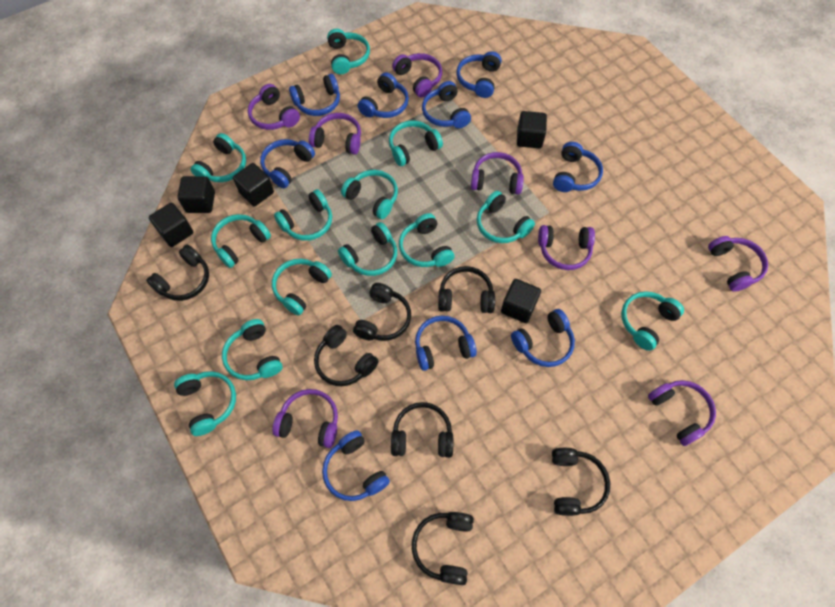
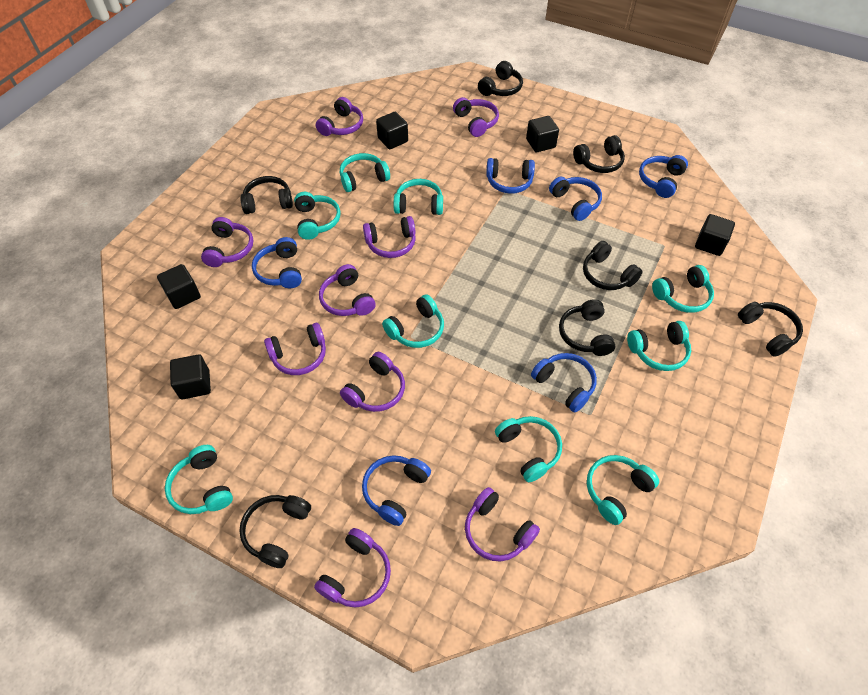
blue headphones: [260,139,315,188] [289,74,340,116] [322,430,390,501] [358,72,409,118] [415,316,477,371] [422,81,471,128] [456,51,502,98] [511,309,575,367] [553,142,603,192] = 9 -> [252,237,302,289] [362,455,431,526] [486,158,535,194] [531,353,597,412] [549,177,602,221] [639,155,688,198] = 6
purple headphones: [248,84,300,130] [272,389,338,448] [309,113,361,154] [392,53,442,97] [471,152,524,195] [538,225,595,270] [648,380,716,446] [708,236,768,292] = 8 -> [201,217,253,267] [264,323,326,375] [314,528,391,608] [316,97,363,136] [319,264,376,316] [340,352,405,412] [363,216,416,258] [453,97,499,137] [465,487,540,561] = 9
turquoise headphones: [174,371,236,436] [191,133,246,182] [211,214,271,268] [222,319,283,380] [272,259,332,316] [274,189,332,241] [327,29,370,74] [338,222,397,276] [341,170,398,219] [389,120,443,166] [399,213,454,267] [477,191,535,243] [621,291,684,351] = 13 -> [165,445,233,514] [294,192,340,240] [340,153,390,192] [382,294,444,348] [394,179,443,215] [495,416,562,482] [587,455,659,525] [627,321,691,371] [652,265,714,313] = 9

